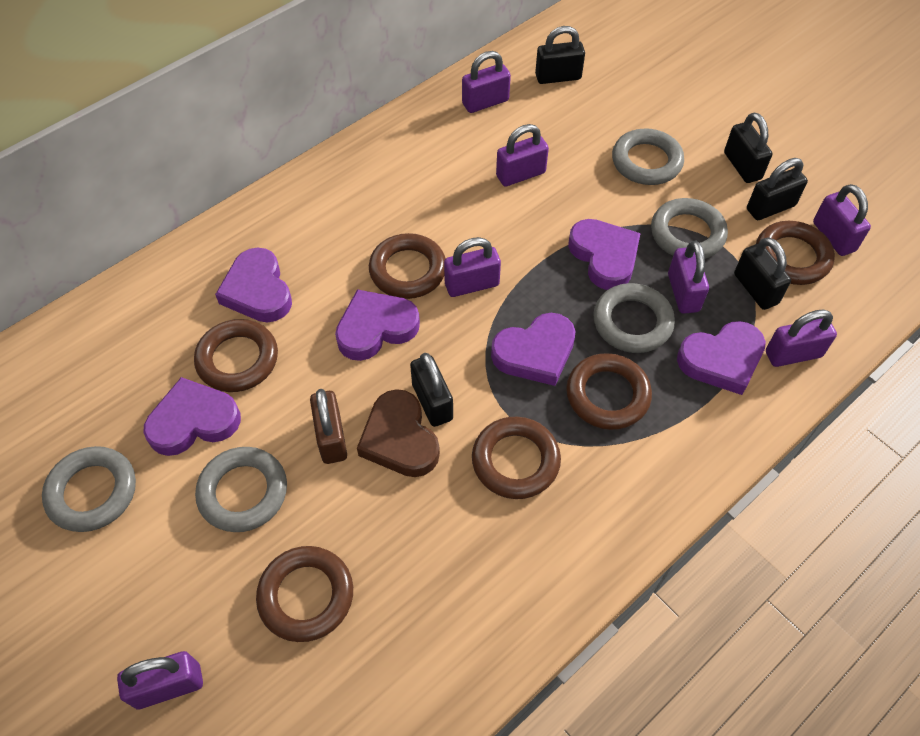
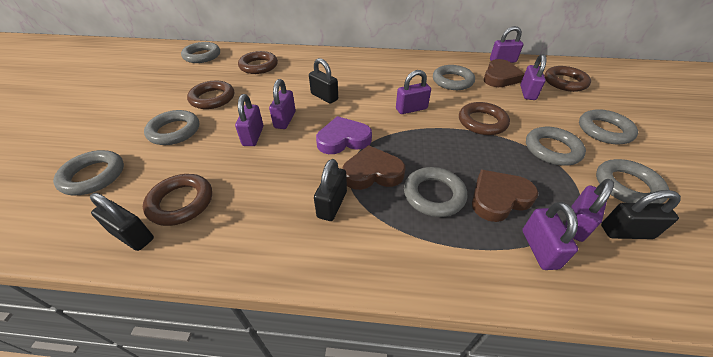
black padlock: [410,353,453,427] [535,26,585,84] [724,113,772,183] [734,237,791,310] [747,158,808,220] = 5 -> [90,193,154,251] [309,58,338,104] [314,159,347,221] [601,190,681,239] = 4
brown heart: [357,389,440,477] = 1 -> [342,145,405,190] [472,170,538,222] [484,59,525,87] = 3
brown padlock: [310,389,347,464] = 1 -> none = 0
brown ring: [194,319,278,392] [256,546,353,642] [369,233,446,299] [472,417,561,499] [566,353,652,430] [756,221,835,285] = 6 -> [143,174,212,226] [187,81,234,109] [238,51,278,74] [459,102,510,135] [544,66,591,92] = 5
grey ring: [42,446,136,532] [195,447,287,532] [593,283,675,353] [612,128,684,185] [651,198,728,259] = 5 -> [53,150,124,195] [144,110,199,145] [181,42,220,63] [404,167,467,217] [433,65,475,90] [526,127,586,166] [579,109,638,144] [596,159,669,203] = 8
purple heart: [143,377,241,456] [215,247,292,322] [335,289,420,361] [491,313,576,386] [568,219,641,290] [677,321,766,395] = 6 -> [316,116,372,154] = 1

